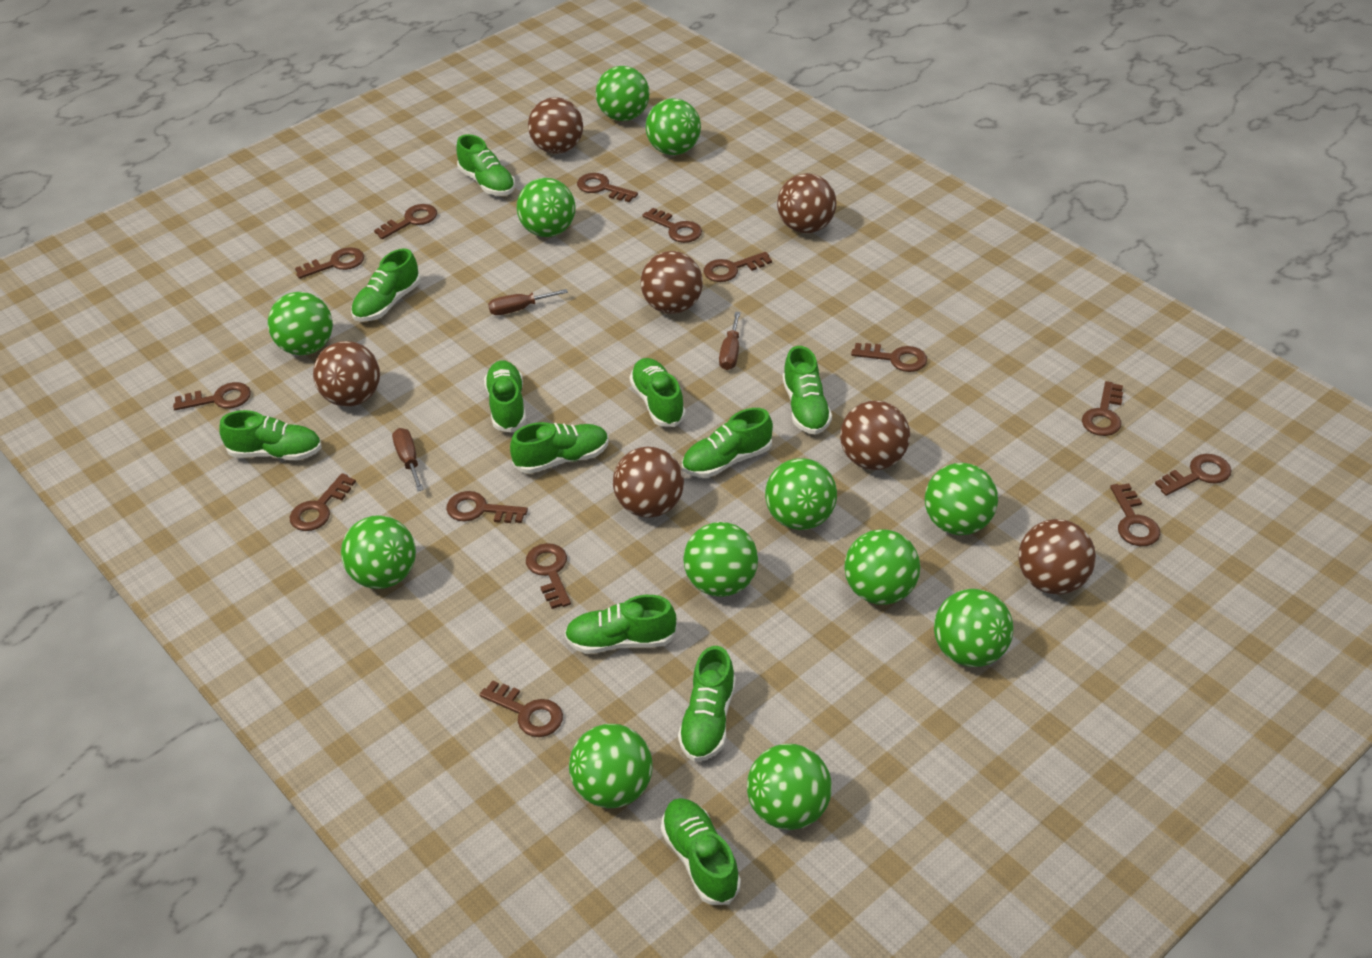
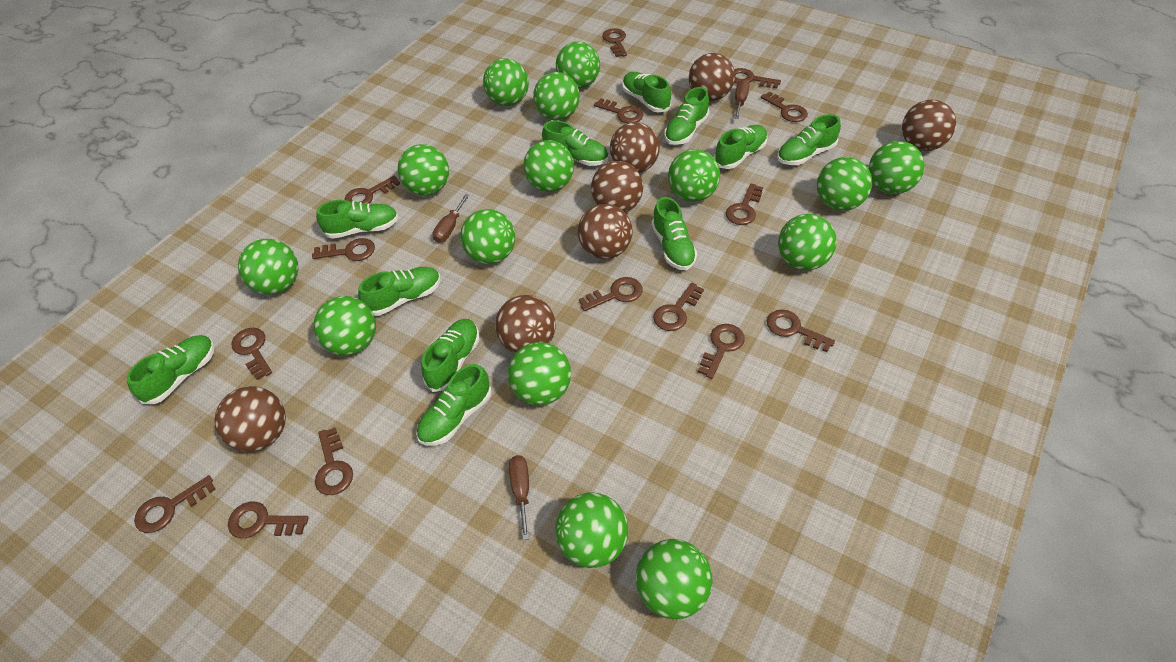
brown key: [173,382,251,410] [290,473,356,531] [295,247,364,279] [374,204,437,239] [446,491,528,523] [480,680,563,737] [526,543,571,609] [577,173,638,202] [642,208,702,243] [704,252,772,282] [851,343,927,372] [1082,381,1123,436] [1110,483,1160,546] [1155,454,1232,496] = 14 -> [134,475,216,533] [228,502,309,538] [232,328,272,380] [312,238,375,261] [315,427,353,495] [345,176,400,204] [579,277,643,311] [594,98,644,123] [602,28,627,57] [653,283,704,331] [698,324,745,379] [726,183,763,225] [734,68,781,88] [761,91,808,122] [767,310,835,352] = 15
green ball: [268,292,333,355] [341,515,416,589] [517,178,576,237] [569,724,653,808] [596,66,650,121] [646,98,701,155] [683,522,758,597] [747,744,832,830] [765,458,837,530] [844,529,920,605] [925,463,998,535] [934,589,1013,667] = 12 -> [238,239,298,295] [314,296,376,356] [398,144,449,196] [460,209,515,264] [483,58,529,106] [508,342,571,406] [523,140,574,192] [533,72,580,121] [555,493,628,568] [556,41,600,89] [636,539,713,619] [668,149,720,202] [778,214,837,271] [817,157,872,211] [869,141,925,194] = 15

